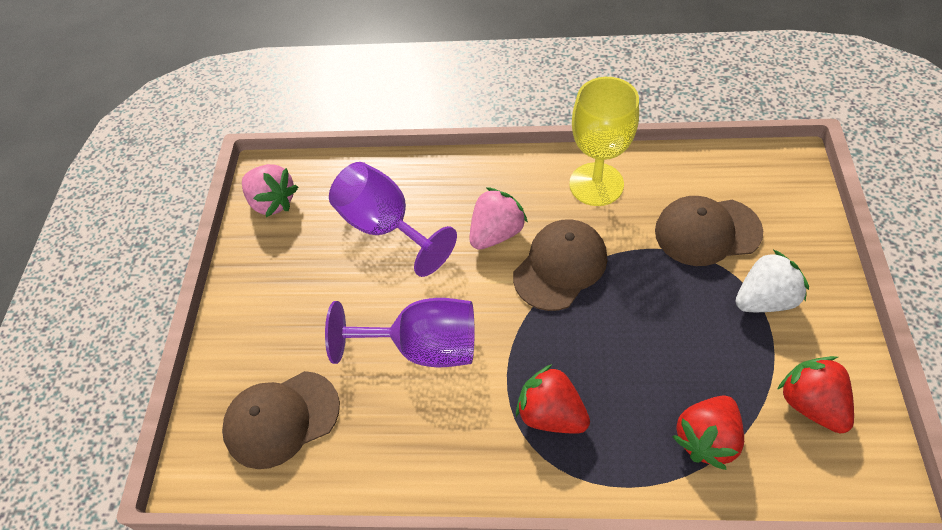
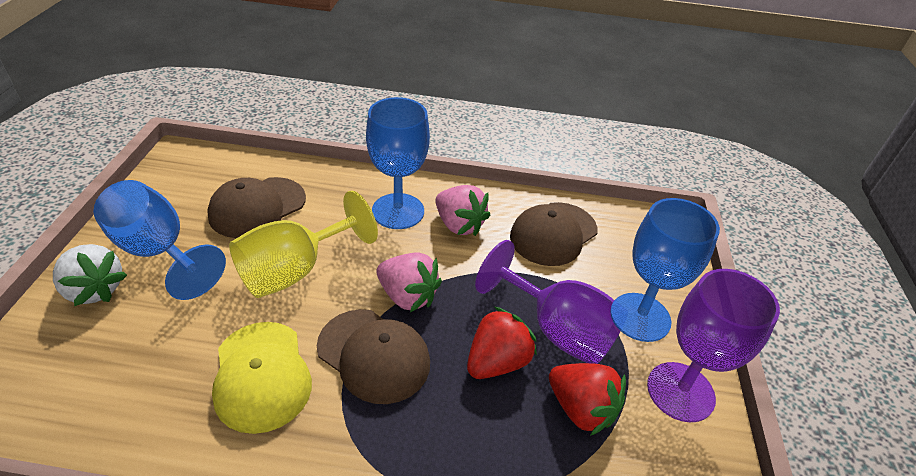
blue goblet: none = 0 -> [93,180,226,300] [366,97,430,229] [615,198,720,342] = 3
red strawberry: [516,364,590,434] [672,396,744,470] [777,356,854,433] = 3 -> [467,307,537,379] [549,363,626,436] = 2
yellow cap: none = 0 -> [212,322,312,434] = 1

